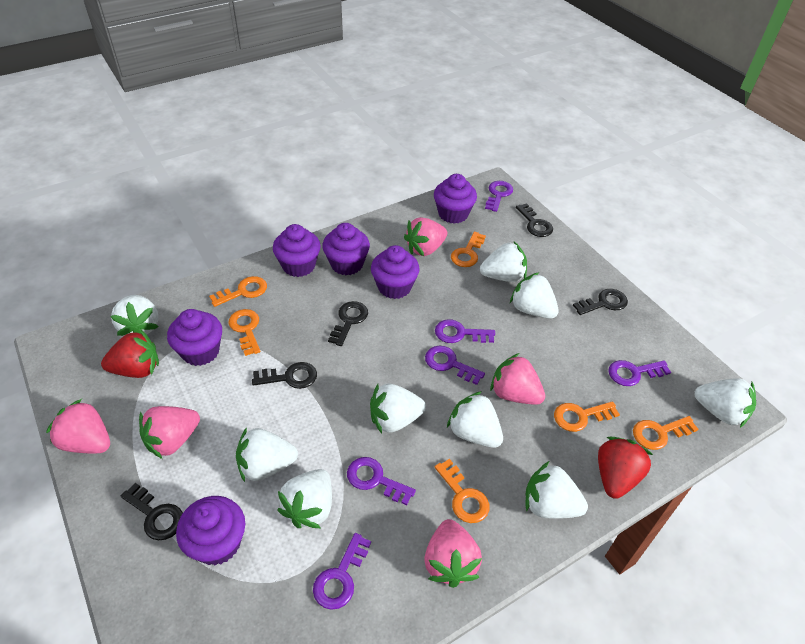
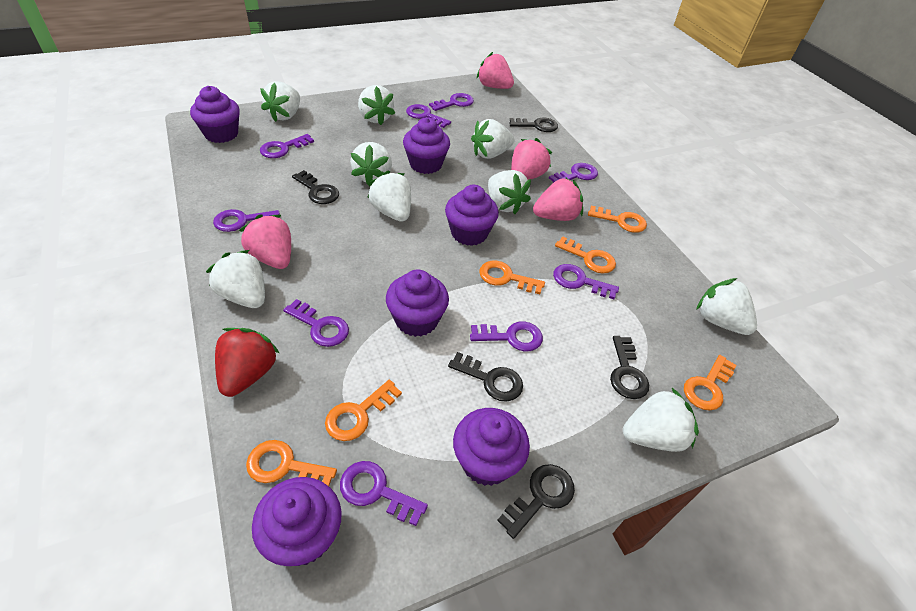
pink strawberry: [46,399,110,453] [139,406,200,459] [404,217,447,256] [424,519,482,588] [490,353,545,405] = 5 -> [239,214,291,269] [477,52,514,89] [511,138,552,180] [533,177,583,221] = 4
purple key: [313,533,371,610] [347,457,416,505] [425,346,485,385] [435,319,495,343] [485,181,513,212] [609,360,671,386] = 6 -> [213,209,280,232] [260,134,314,158] [283,299,349,347] [340,461,428,526] [406,104,451,128] [429,93,474,111] [470,322,543,351] [549,163,598,183] [553,264,619,299] = 9
red strawberry: [101,330,159,378] [598,436,653,499] = 2 -> [215,328,279,397] = 1

